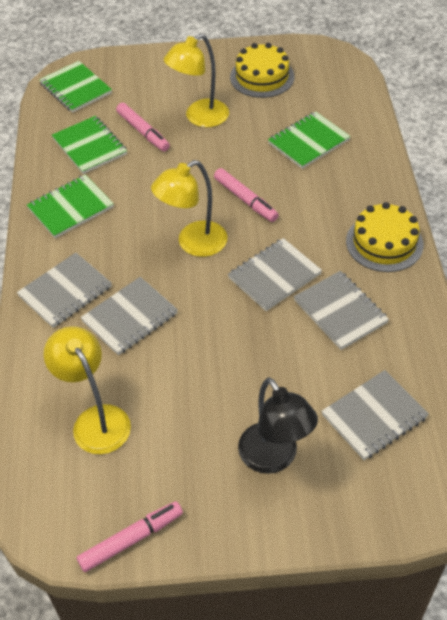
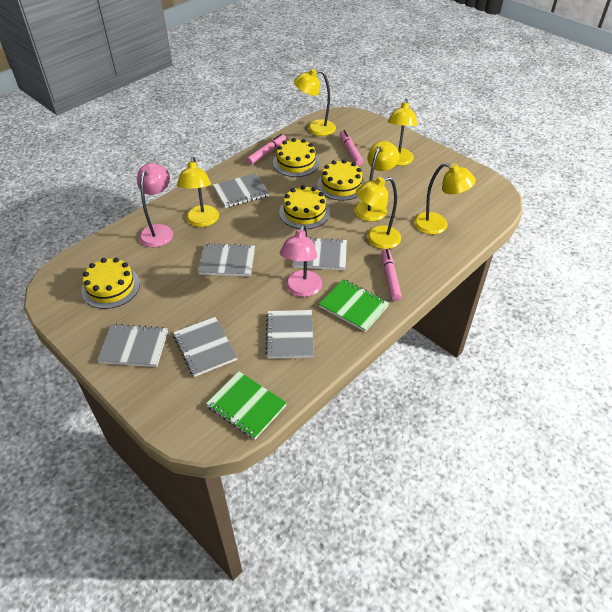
black lamp: [238,377,318,474] = 1 -> none = 0
green notebook: [27,175,114,238] [39,61,112,113] [52,116,127,174] [268,111,351,169] = 4 -> [206,371,287,439] [319,279,389,332] = 2
grey notebook: [17,253,112,328] [81,277,178,355] [228,238,322,311] [294,271,389,350] [321,370,429,460] = 5 -> [97,324,168,367] [173,317,238,377] [198,243,255,276] [213,173,269,208] [265,310,314,359] [293,237,347,270] = 6
pink lamp: none = 0 -> [137,163,173,247] [280,224,322,297] = 2
yellow cake: [230,43,294,98] [346,202,424,272] = 2 -> [81,258,140,309] [273,138,320,177] [279,185,330,229] [317,159,365,201] = 4
yellow lamp: [44,326,131,454] [151,160,227,257] [164,34,229,127] = 3 -> [177,157,219,227] [294,69,336,136] [354,141,400,221] [356,177,401,249] [388,99,418,166] [414,163,476,234] = 6

